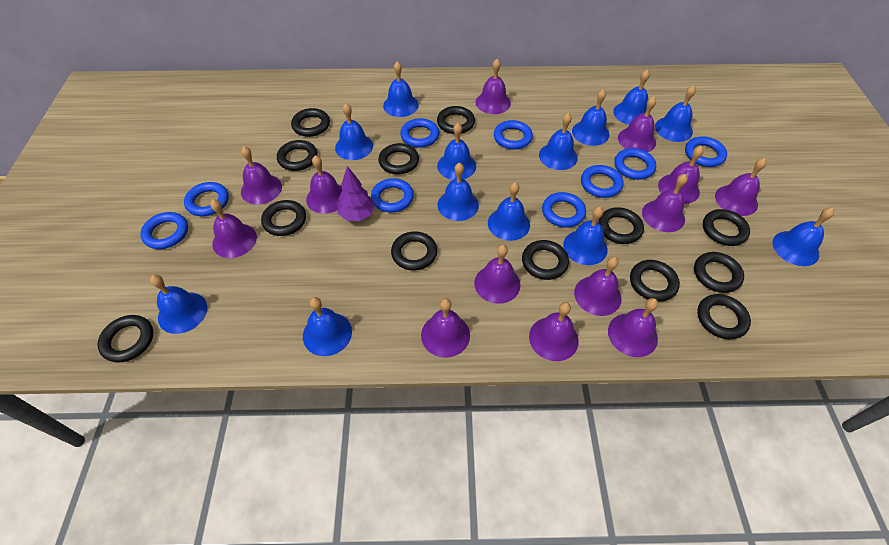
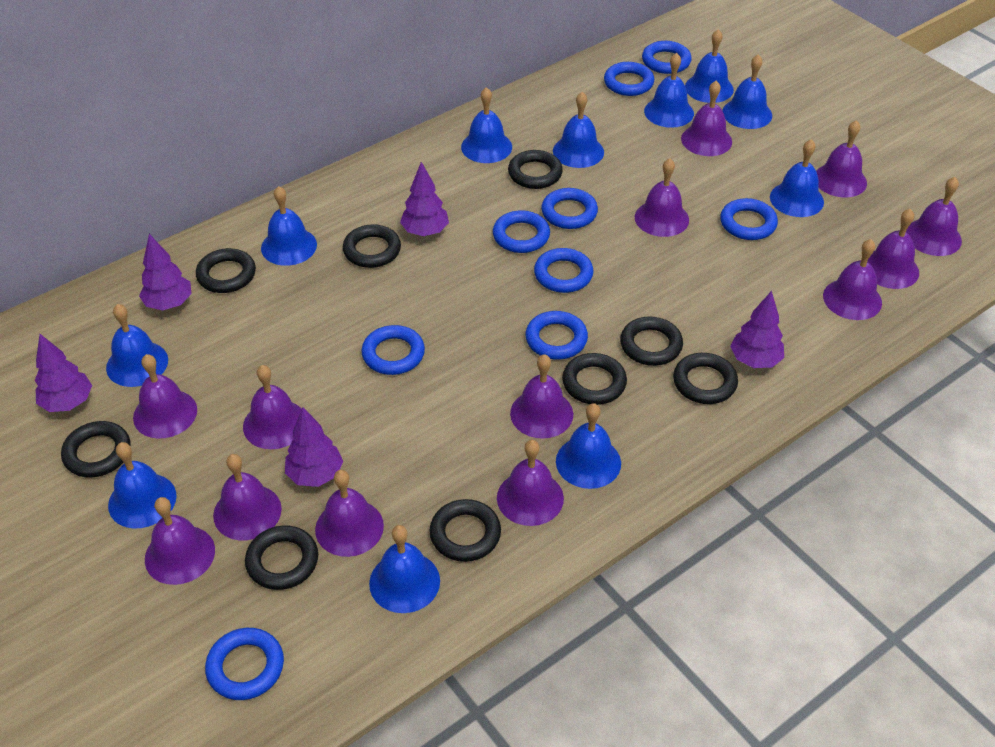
black ring: [97,315,153,363] [261,200,306,236] [277,140,318,171] [291,108,330,137] [378,143,419,174] [391,231,437,271] [437,106,475,134] [522,240,569,280] [598,207,644,244] [630,260,680,302] [694,252,744,293] [697,294,751,339] [703,209,750,246] = 13 -> [61,421,130,478] [196,248,256,293] [245,525,318,590] [343,224,401,268] [429,499,501,562] [508,150,563,189] [562,353,627,405] [620,317,683,366] [673,353,738,404] = 9
blue bell: [150,275,207,334] [303,297,352,356] [335,103,373,160] [383,61,419,117] [437,123,476,180] [437,162,479,221] [488,182,530,241] [539,113,578,170] [563,207,608,265] [572,89,609,146] [613,69,650,125] [655,85,696,142] [773,208,834,266] = 13 -> [106,304,168,387] [108,442,177,529] [261,186,317,266] [369,525,440,613] [461,87,512,163] [553,92,604,168] [556,403,621,489] [644,53,694,128] [685,29,734,103] [722,54,772,129] [770,139,824,217] = 11
purple tree: [338,166,375,221] = 1 -> [35,334,92,412] [139,234,192,310] [285,407,343,487] [400,162,449,236] [730,291,784,368] = 5

